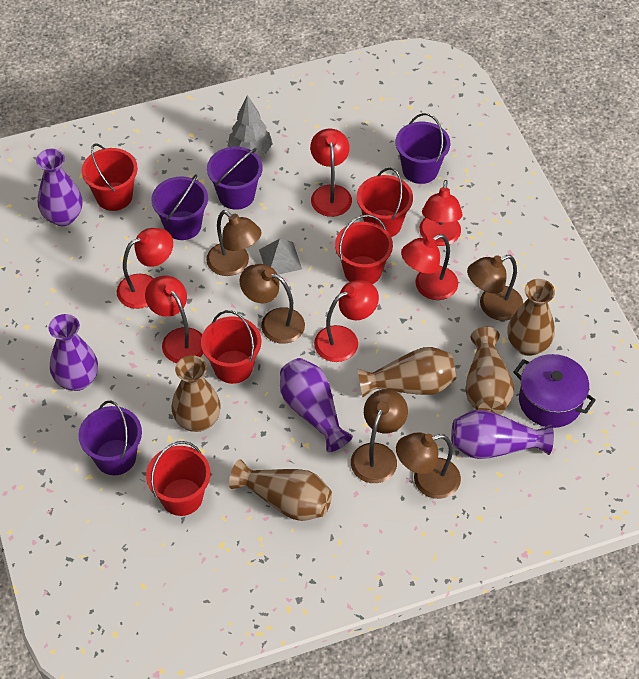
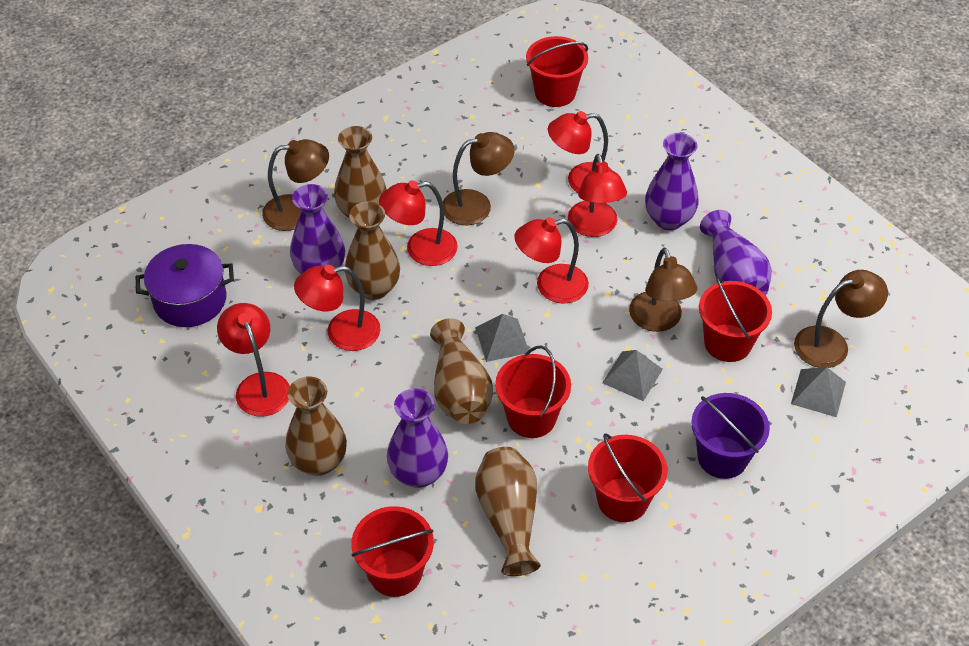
brown lamp: [206,210,262,276] [239,264,305,344] [351,389,408,483] [396,432,461,499] [467,255,523,321] = 5 -> [262,139,329,231] [443,132,514,225] [629,248,697,332] [794,270,888,368] = 4
grey pyramid: [259,239,302,275] = 1 -> [475,314,529,362] [602,350,663,401] [791,367,846,417] = 3
grey tree: [228,95,273,156] = 1 -> none = 0
purple bucket: [78,400,142,475] [152,174,208,240] [207,147,263,210] [396,113,450,184] = 4 -> [691,393,770,479] = 1

